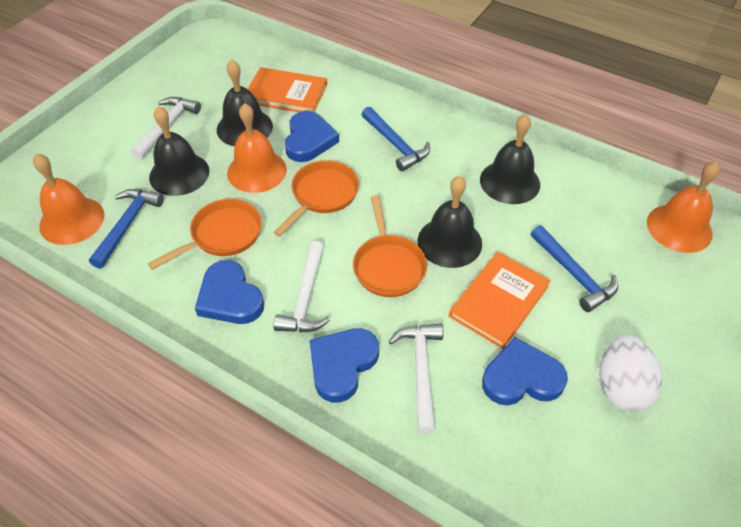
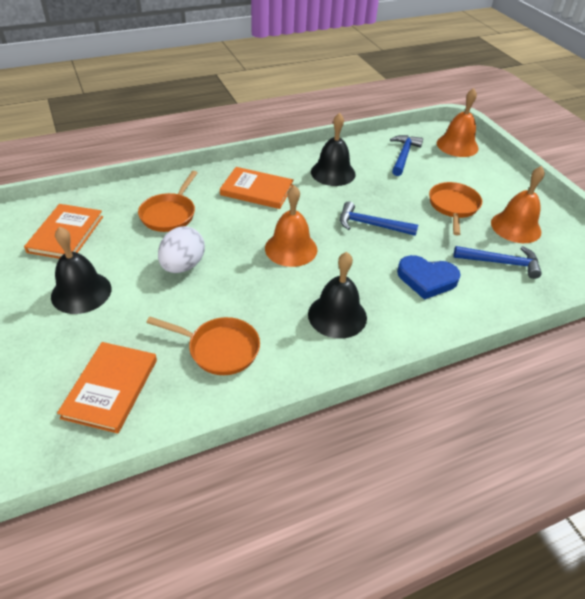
black bell: [149,106,210,196] [217,60,273,146] [418,176,482,268] [480,114,540,204] = 4 -> [51,227,111,314] [308,252,367,339] [311,113,356,186] = 3
blue heart: [195,260,264,324] [285,111,339,162] [309,328,379,403] [482,337,568,405] = 4 -> [397,255,461,300] = 1
orange book: [248,67,327,112] [449,252,551,349] = 2 -> [24,204,103,259] [57,342,157,434] [220,167,294,209] = 3
white hammer: [131,97,201,159] [273,241,330,332] [388,323,443,434] = 3 -> none = 0

